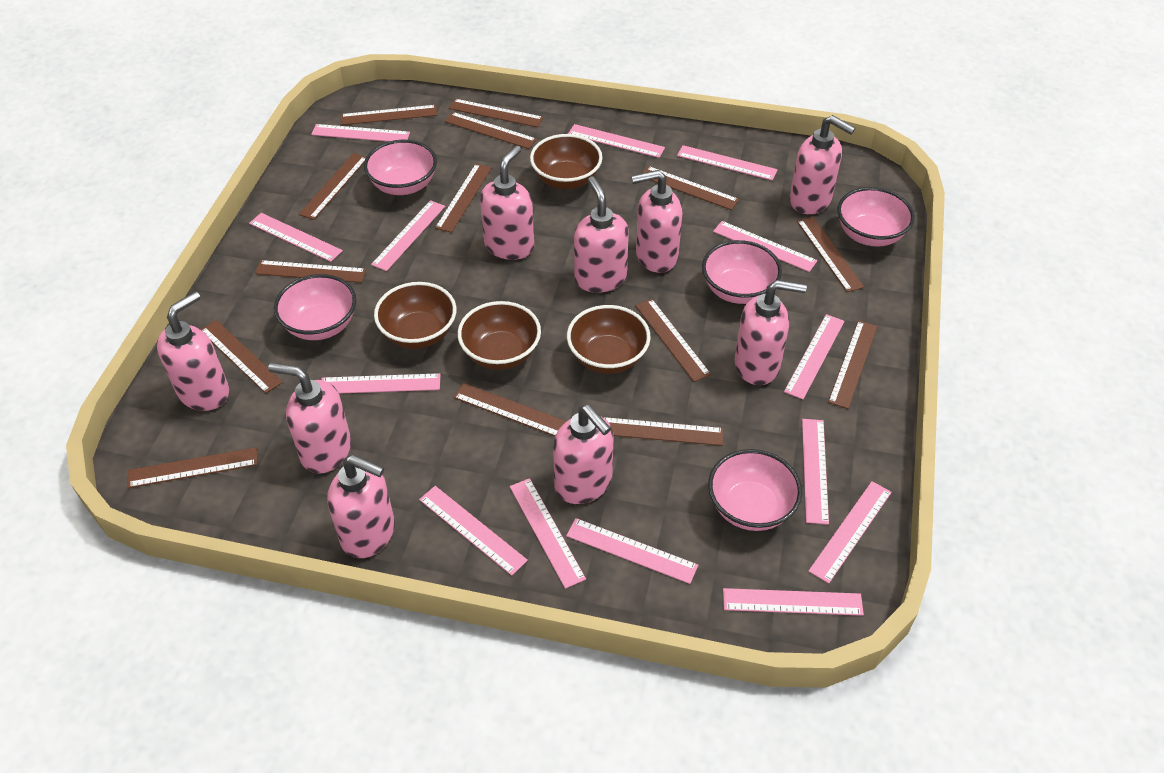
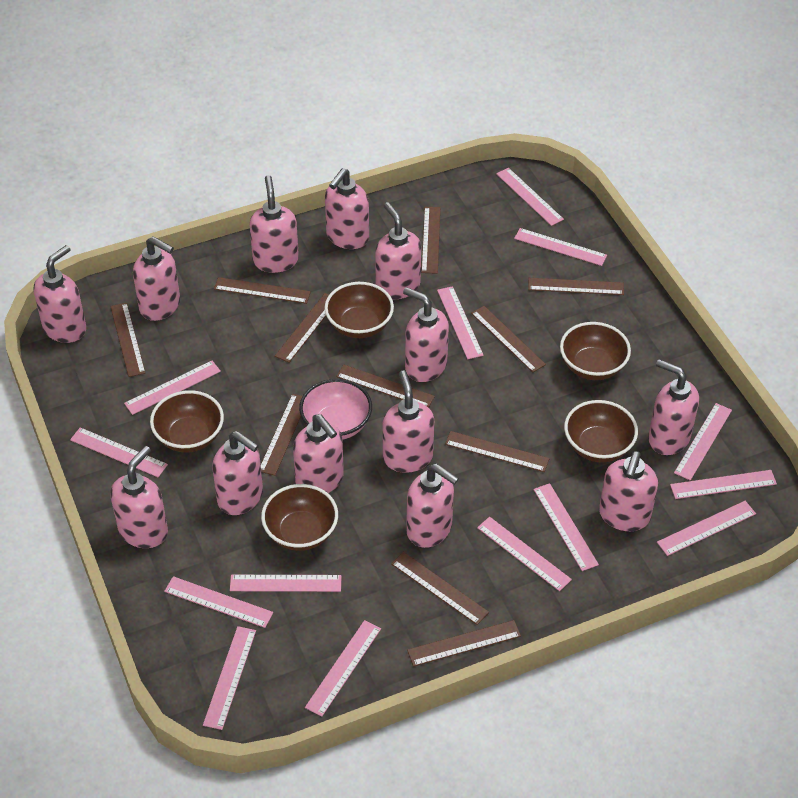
brown bowl: [374,282,457,349] [457,301,541,370] [530,134,602,189] [567,305,651,374] = 4 -> [150,390,224,453] [261,484,338,551] [325,282,394,338] [560,322,631,380] [564,400,638,463] = 5
brown ruler: [127,447,258,488] [200,320,283,393] [255,260,366,283] [299,153,366,220] [341,105,437,125] [435,164,492,233] [444,112,537,149] [449,99,543,127] [454,383,567,436] [603,417,724,446] [635,299,711,382] [643,166,739,210] [797,217,864,292] [828,320,878,409] = 14 -> [110,303,146,377] [214,277,311,304] [261,394,302,476] [275,293,329,363] [336,365,435,408] [391,552,489,625] [407,620,521,667] [421,207,440,274] [445,431,549,472] [471,306,546,372] [528,278,624,295] = 11
pink bowl: [274,274,356,340] [364,140,437,195] [702,240,782,304] [708,449,802,531] [837,187,915,247] = 5 -> [299,379,372,440] = 1
pink soap dispenser: [157,291,229,411] [268,363,351,474] [327,455,395,558] [480,146,534,260] [553,405,614,504] [574,176,629,293] [631,170,682,273] [735,280,807,385] [790,115,855,214] = 9 -> [34,245,86,343] [110,446,168,548] [133,236,180,321] [212,431,263,515] [250,175,299,273] [293,414,344,493] [325,168,369,249] [375,202,421,299] [383,370,434,473] [403,287,449,382] [406,463,459,548] [599,451,658,531] [648,359,699,455] = 13

